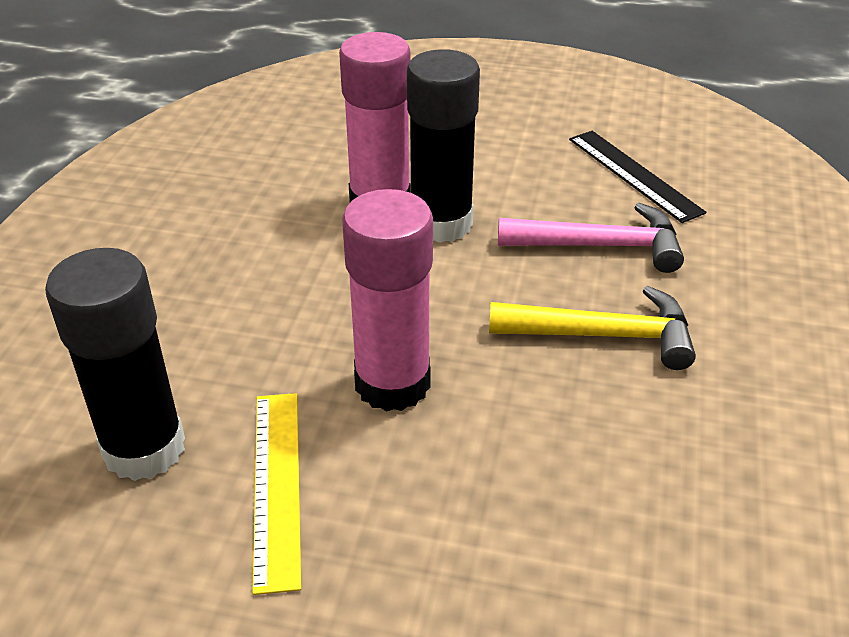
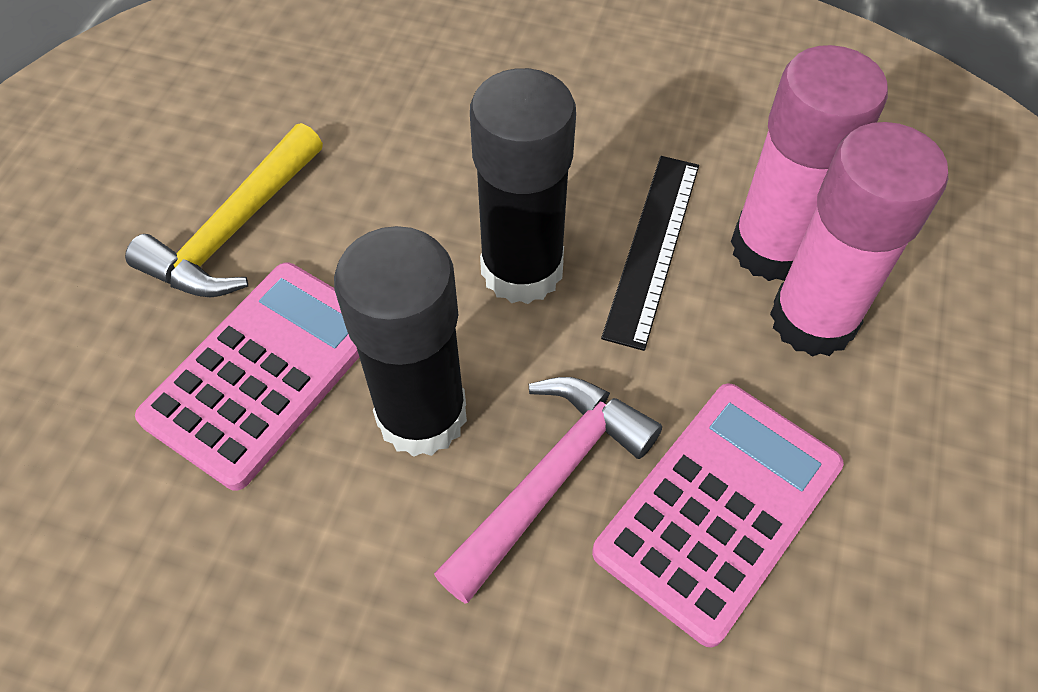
pink calculator: none = 0 -> [135,263,359,490] [592,383,844,648] = 2
yellow ruler: [252,393,301,595] = 1 -> none = 0

